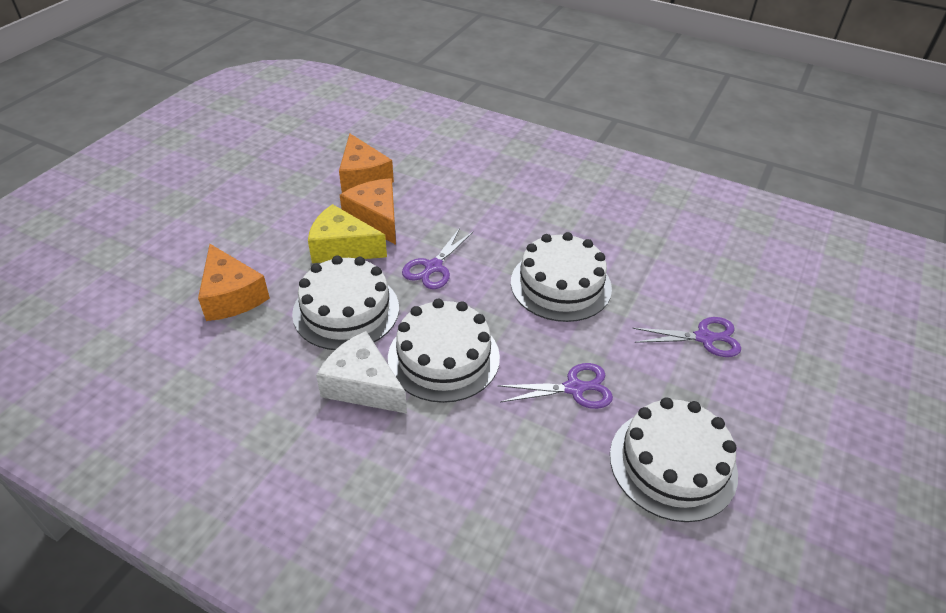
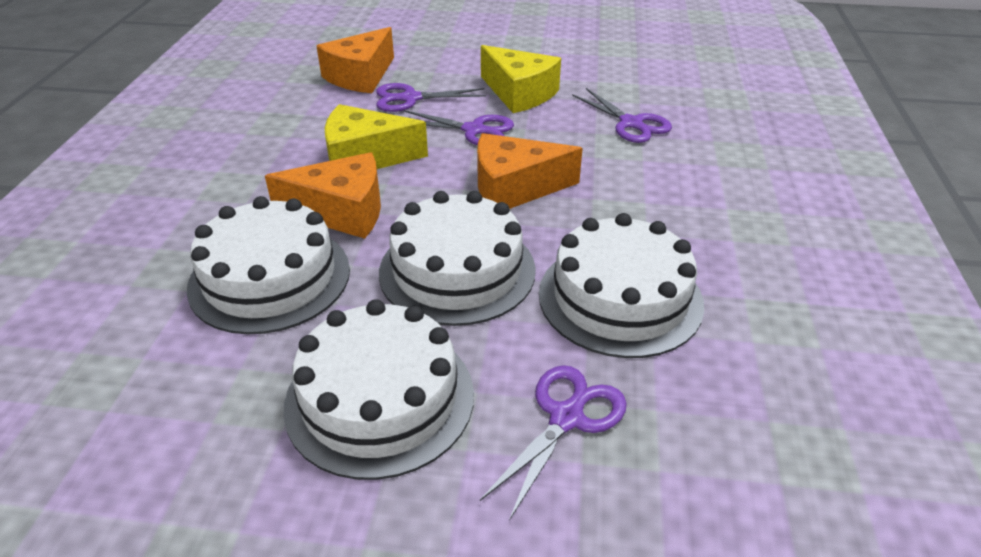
purple scissors: [402,228,473,289] [497,363,613,409] [632,317,741,357] = 3 -> [376,83,487,112] [404,110,514,145] [480,365,627,521] [572,88,672,143] = 4
white cheese: [316,331,407,414] = 1 -> none = 0
yellow cheese: [308,204,387,263] = 1 -> [325,104,428,169] [481,45,561,113] = 2

